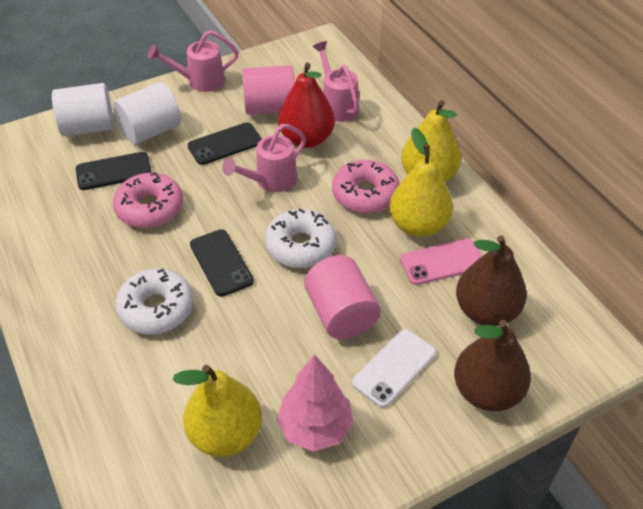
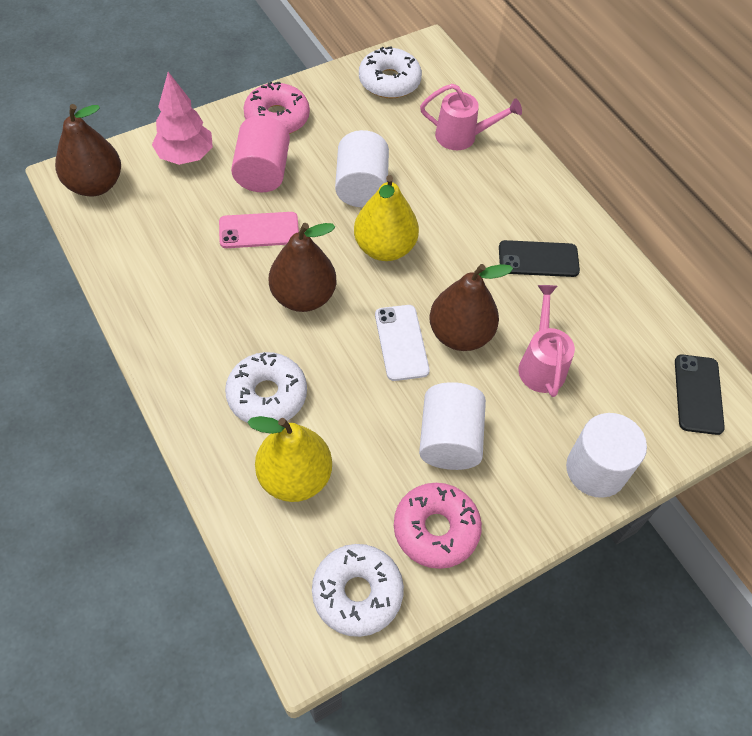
black phone: [76,152,152,190] [188,122,262,165] [190,229,254,297] = 3 -> [499,240,580,277] [675,354,725,435] = 2
brown pear: [454,320,531,411] [456,235,527,326] = 2 -> [55,104,121,197] [269,223,336,312] [429,264,513,351] = 3
pink cylinder: [242,65,295,115] [304,255,381,339] = 2 -> [231,115,290,192] = 1
pink watering can: [148,30,239,92] [222,124,306,192] [313,41,359,122] = 3 -> [420,84,522,150] [519,285,575,397] = 2
red pear: [278,63,335,148] = 1 -> none = 0
white cylinder: [52,83,114,137] [113,82,181,144] = 2 -> [335,130,389,207] [419,382,486,470] [566,413,647,498] = 3
white donut: [115,268,193,335] [264,209,337,268] = 2 -> [225,352,307,423] [312,544,404,637] [359,46,422,98] = 3
yellow pear: [172,365,262,457] [389,128,453,237] [401,100,461,182] = 3 -> [247,416,332,502] [354,175,419,261] = 2

